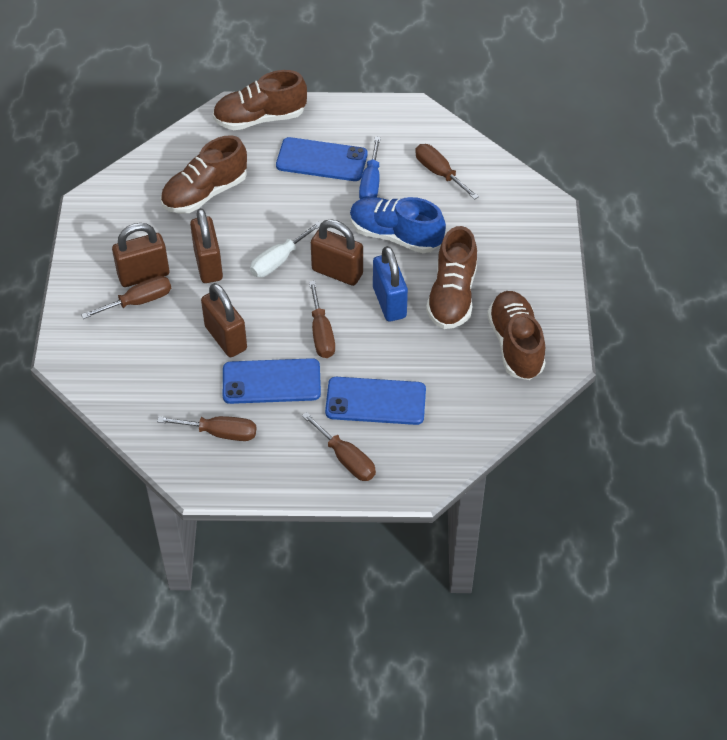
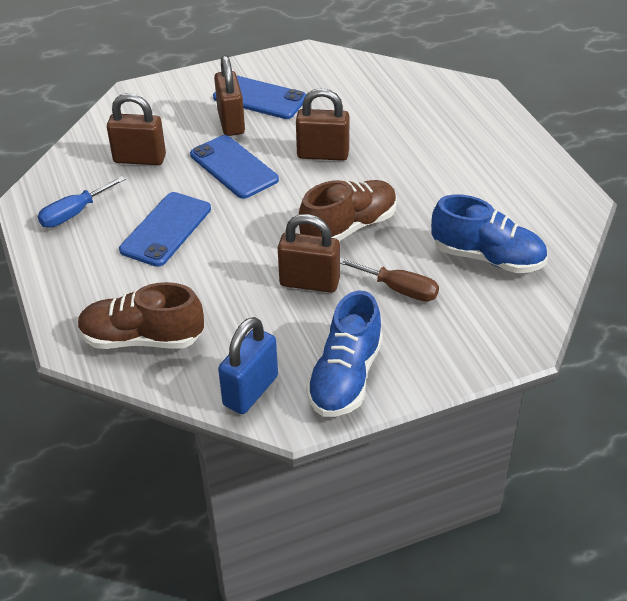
blue shoe: [350,197,446,253] = 1 -> [306,291,383,417] [431,194,548,273] = 2
brown screwdriver: [81,276,171,319] [157,416,257,441] [302,412,376,481] [309,281,335,358] [415,144,479,200] = 5 -> [340,258,439,301] = 1
brown shoe: [160,135,247,214] [213,70,307,130] [426,226,477,329] [487,291,546,380] = 4 -> [78,282,204,349] [299,180,397,241] = 2
white screwdriver: [250,222,321,277] = 1 -> none = 0

